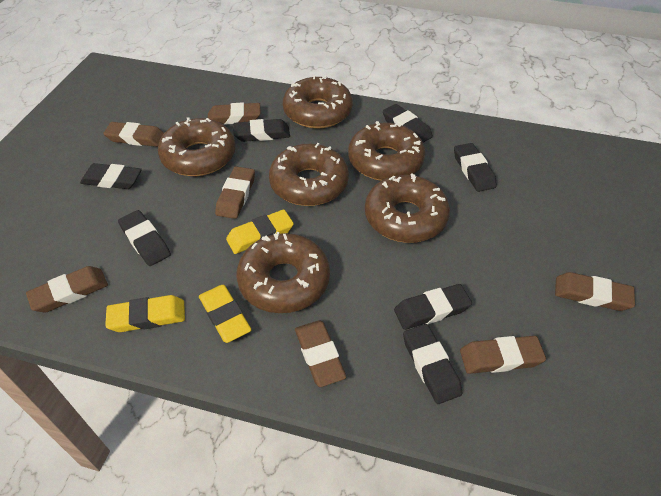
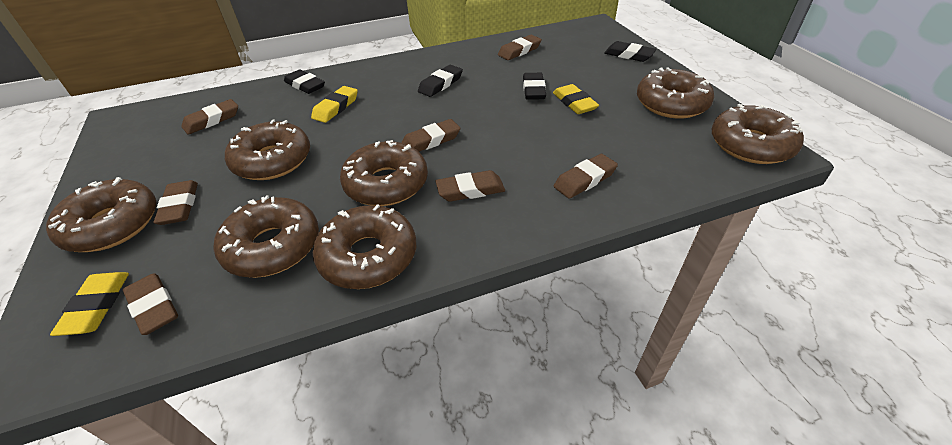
black eraser: [80,163,142,189] [118,210,171,266] [233,119,290,142] [383,104,433,143] [394,284,472,330] [403,324,462,404] [454,143,497,192] = 7 -> [284,69,325,94] [418,65,463,97] [523,73,546,100] [604,41,656,62] = 4
brown donut: [158,117,236,176] [236,232,330,313] [269,143,349,206] [283,75,353,128] [348,121,425,181] [365,174,450,243] = 6 -> [46,177,156,252] [214,195,319,278] [225,120,310,180] [313,204,416,289] [340,140,428,206] [637,68,714,119] [712,104,804,164] = 7

